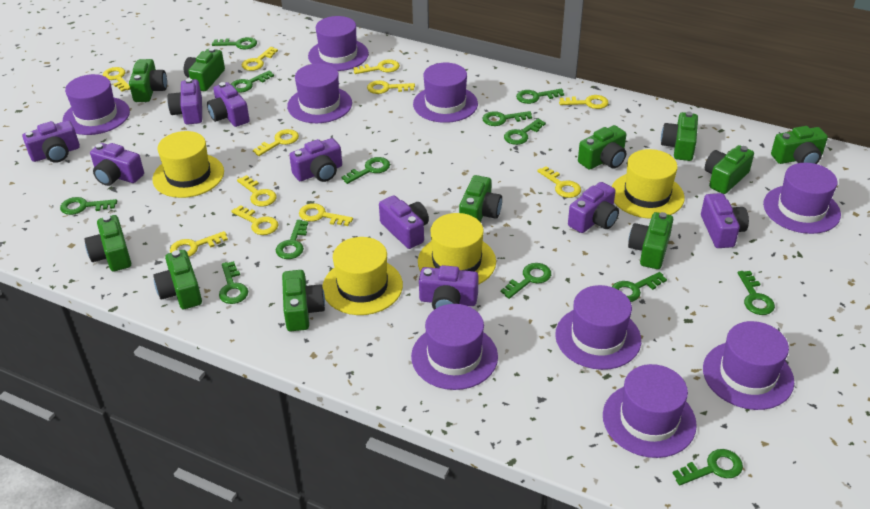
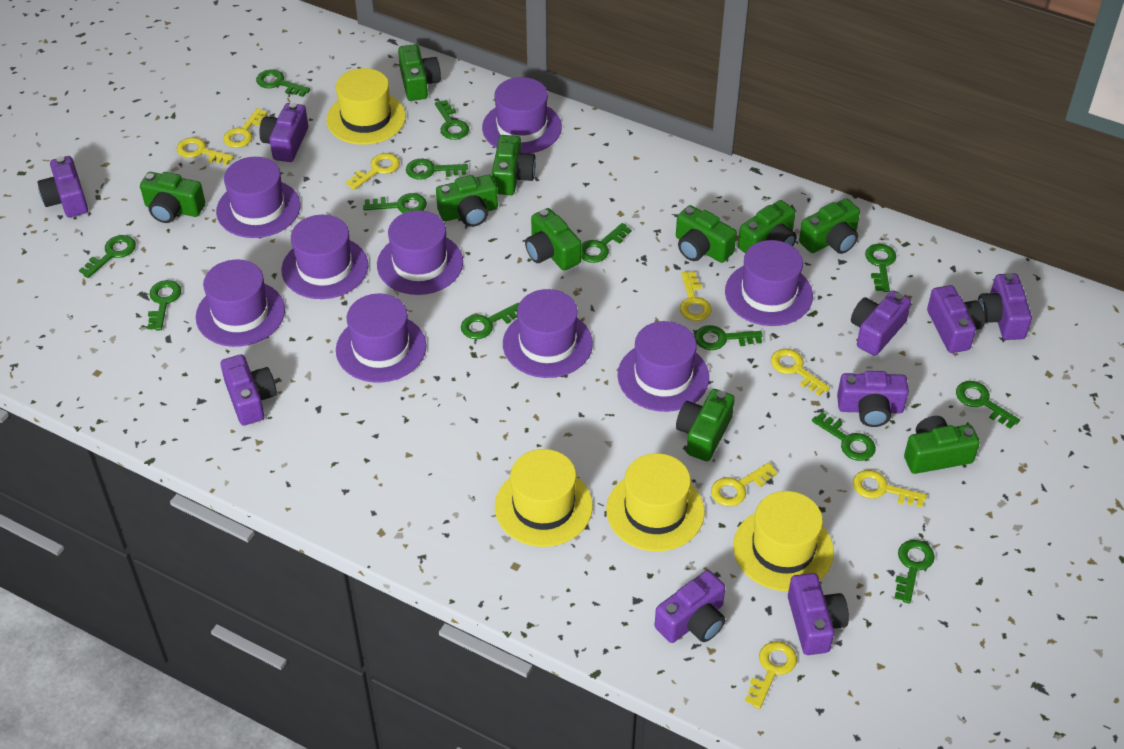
green camera: [84,215,131,272] [129,59,167,102] [153,250,202,309] [184,48,225,91] [282,270,325,331] [459,175,502,222] [578,125,626,170] [628,212,673,269] [661,112,698,161] [705,145,754,194] [771,126,828,164] = 11 -> [140,172,205,223] [398,44,441,101] [436,175,498,227] [492,135,536,195] [525,208,581,271] [676,205,737,263] [676,389,735,461] [738,200,797,253] [799,198,860,254] [904,416,980,474] = 10
yellow key: [103,67,130,92] [170,231,228,257] [231,205,278,235] [237,175,277,207] [242,47,278,71] [253,129,299,156] [299,203,353,226] [354,60,400,74] [367,80,415,94] [537,166,581,198] [559,95,608,109] = 11 -> [177,137,234,165] [223,108,268,148] [346,153,400,190] [680,272,712,321] [711,462,777,506] [745,641,797,709] [771,349,830,396] [853,470,927,507] = 8

